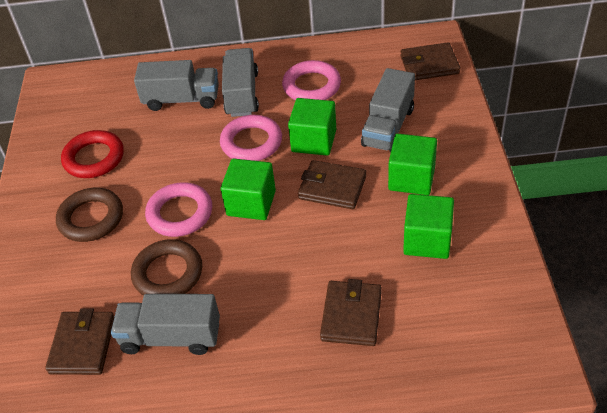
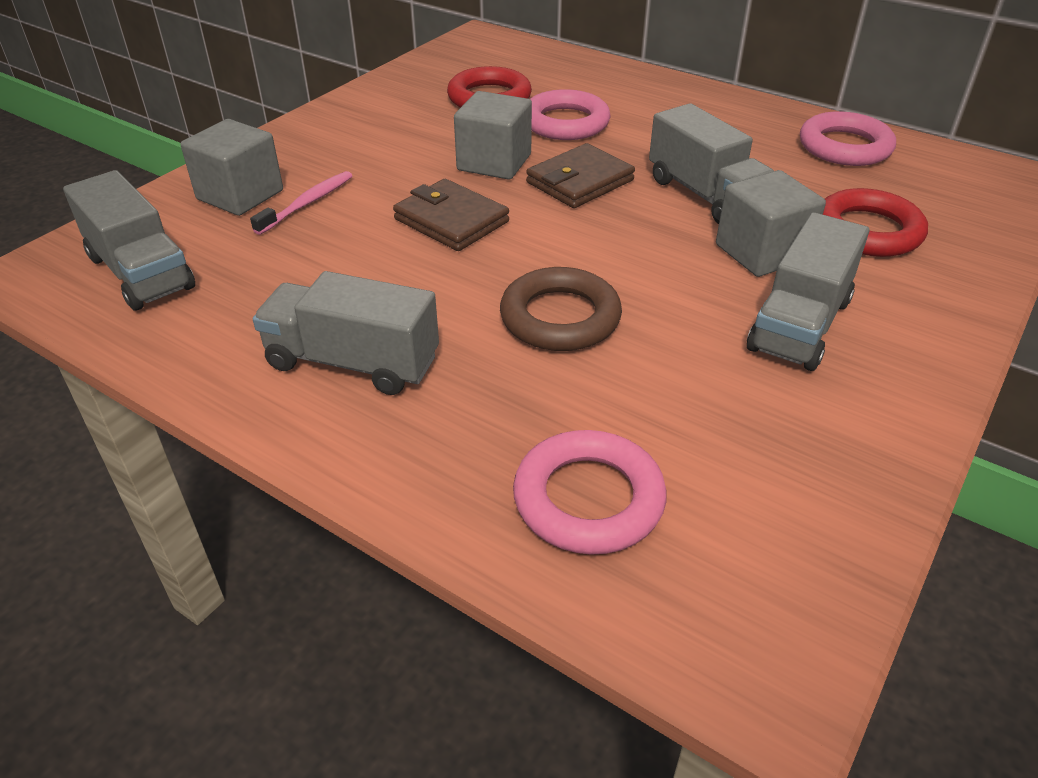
brown ring: [56,188,123,242] [131,239,202,296] = 2 -> [500,267,622,351] = 1
brown wallet: [45,308,115,375] [298,160,366,209] [320,279,382,346] [400,42,460,80] = 4 -> [393,179,509,251] [526,143,635,208] = 2
green cube: [221,159,276,220] [288,98,336,156] [388,134,437,195] [403,194,454,259] = 4 -> none = 0
grey cube: none = 0 -> [181,119,283,216] [454,91,532,180] [716,170,826,277] = 3
pink toothbrush: none = 0 -> [250,171,352,235] = 1
red ring: [61,130,124,178] = 1 -> [447,66,532,108] [823,188,928,257] = 2

